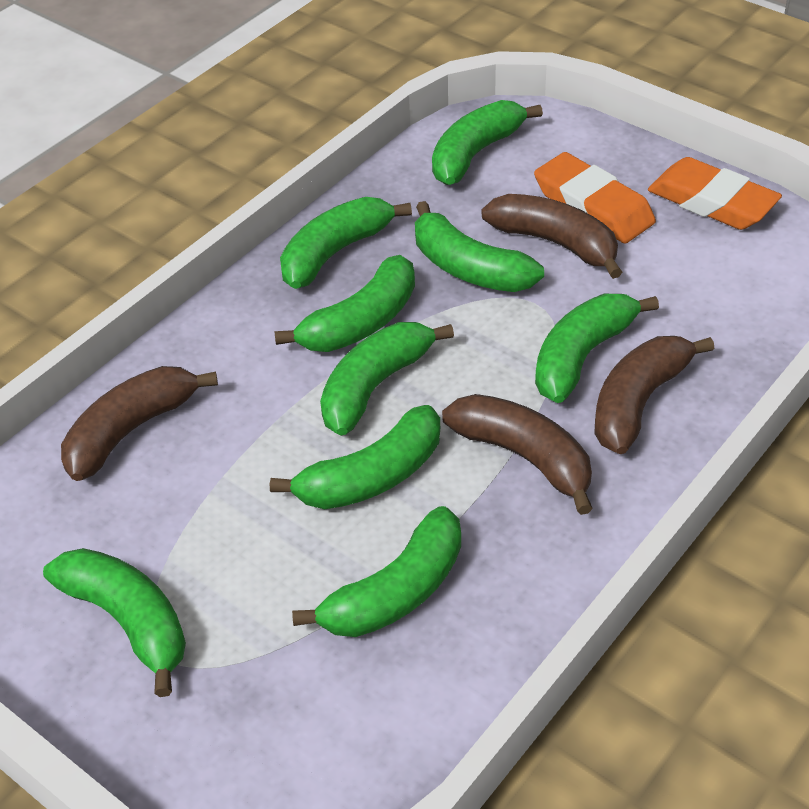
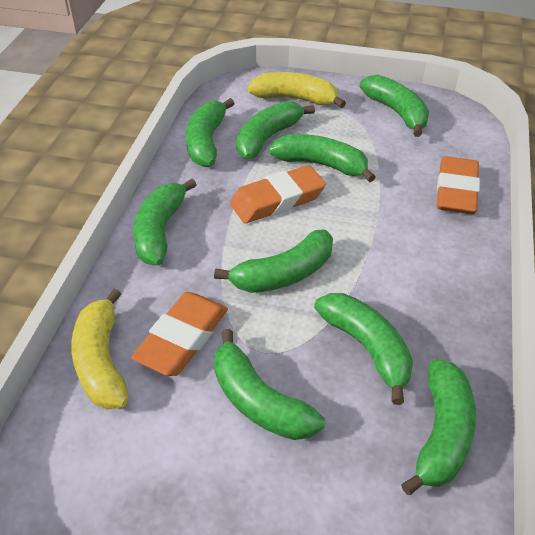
brown banana: [61,366,218,481] [442,394,593,515] [481,194,622,279] [594,336,714,454] = 4 -> none = 0
orange eraser: [534,152,656,243] [648,157,782,230] = 2 -> [131,292,228,376] [230,165,326,223] [437,156,480,214] = 3
yellow banana: none = 0 -> [71,289,129,410] [247,72,346,108] = 2

